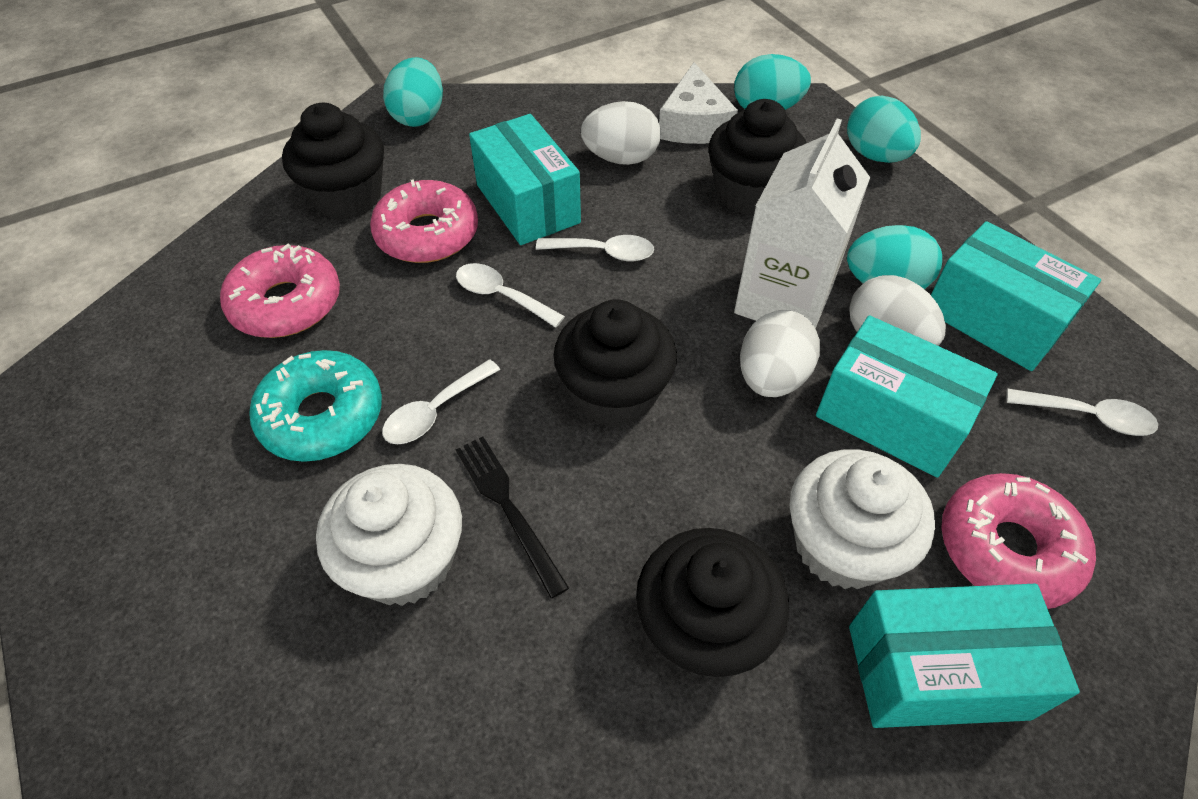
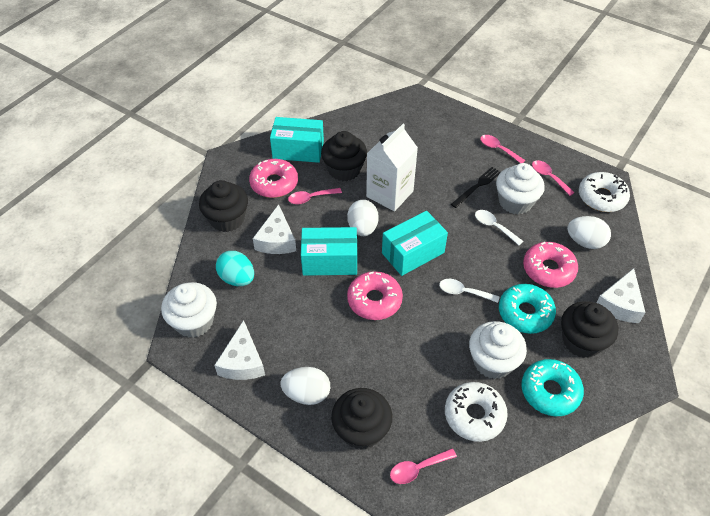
pink spoon: none = 0 -> [288,188,342,204] [390,448,457,484] [480,135,526,163] [532,160,575,196] = 4
turquoise box: [469,114,581,245] [816,315,998,478] [849,584,1080,728] [931,221,1101,371] = 4 -> [270,117,324,163] [301,227,357,276] [382,211,448,276] = 3
turquoise donut: [249,350,382,462] = 1 -> [499,284,556,334] [521,359,584,416] = 2
turquoise egg: [383,57,443,127] [734,54,811,110] [847,96,921,163] [847,225,942,289] = 4 -> [216,251,254,286] = 1
white cheese: [659,62,738,144] = 1 -> [214,320,265,380] [253,204,296,254] [596,268,646,323] = 3
white cupcake: [316,464,462,606] [789,449,935,589] = 2 -> [161,282,217,338] [469,321,527,379] [496,163,545,215] = 3
white donut: none = 0 -> [445,382,508,442] [579,172,630,212] = 2
white spoon: [382,359,500,444] [456,263,565,328] [536,235,654,262] [1006,388,1158,436] = 4 -> [439,279,500,303] [475,210,523,245] = 2

